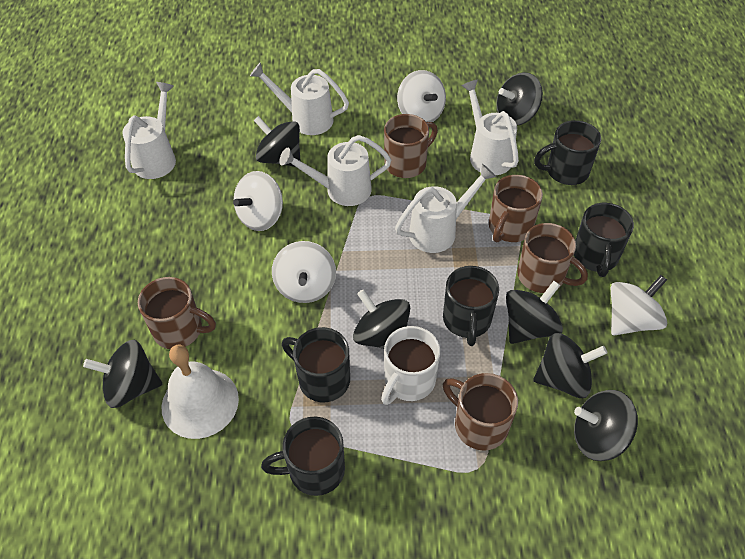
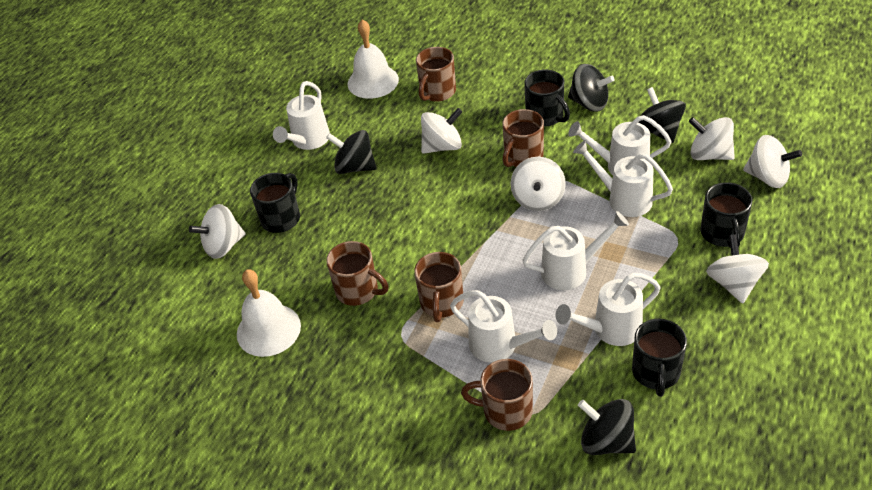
black mug: [261,417,345,496] [282,327,350,402] [443,266,499,346] [534,120,601,185] [574,203,634,277] = 5 -> [250,173,300,233] [524,70,570,127] [632,319,687,397] [700,182,752,248] = 4
black spinning top: [83,340,162,408] [254,116,300,167] [353,289,410,349] [496,72,543,125] [506,281,563,344] [533,333,607,398] [574,390,638,461] = 7 -> [326,130,377,174] [568,64,615,112] [578,399,636,455] [638,87,686,143] = 4
white bell: [162,345,239,439] = 1 -> [237,269,301,357] [348,19,399,99] = 2
white mug: [381,326,440,405] = 1 -> none = 0
white spinning top: [233,171,283,231] [272,241,336,303] [397,70,446,122] [611,275,667,336] = 4 -> [189,204,245,259] [421,108,462,154] [511,157,566,211] [688,117,735,160] [706,234,769,304] [743,135,802,188] = 6
white watering can: [122,82,176,179] [250,63,349,135] [279,135,391,206] [395,164,496,253] [461,79,519,175] = 5 -> [273,81,330,150] [450,290,557,363] [522,211,629,290] [555,273,661,346] [568,115,672,175] [573,140,673,217] = 6

